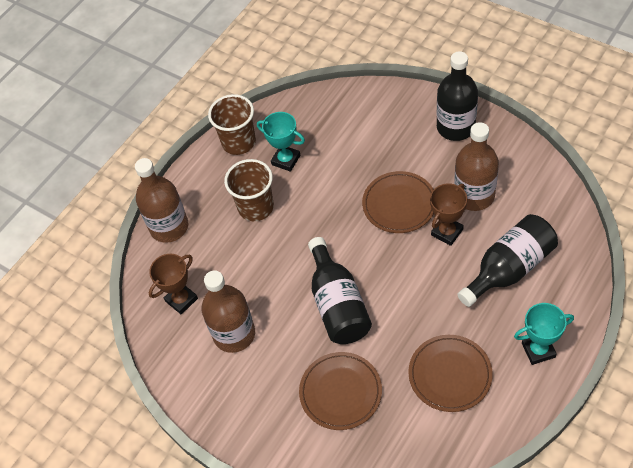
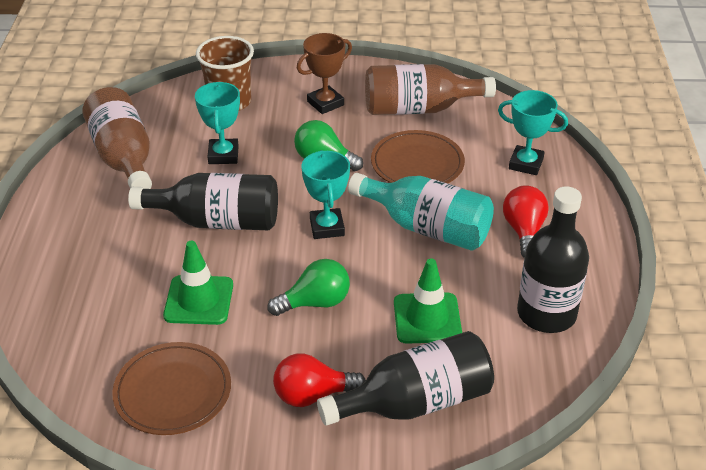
brown bottle: [135,158,188,243] [201,270,255,353] [454,122,499,211] = 3 -> [82,87,152,189] [365,64,496,115] = 2
brown cup: [208,94,256,155] [224,159,274,221] = 2 -> [196,36,254,111] = 1
brown plate: [299,352,382,430] [362,171,434,233] [408,335,493,412] = 3 -> [112,342,231,435] [371,130,465,183] = 2
brown trophy: [148,254,198,314] [430,184,467,246] = 2 -> [297,33,352,114] = 1
green light bulb: none = 0 -> [267,259,350,316] [294,120,363,171] = 2
green traffic cone: none = 0 -> [163,241,233,325] [394,258,462,344] = 2
red light bulb: none = 0 -> [273,353,366,407] [503,185,549,258] = 2
turquoise bottle: none = 0 -> [348,173,494,251] = 1
turquoise trophy: [257,112,305,172] [514,303,574,365] = 2 -> [195,82,240,164] [301,150,350,239] [498,90,568,175] = 3

